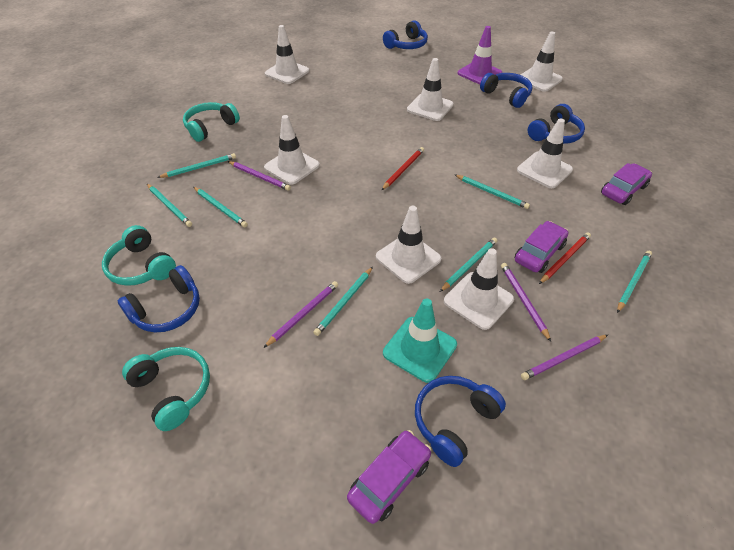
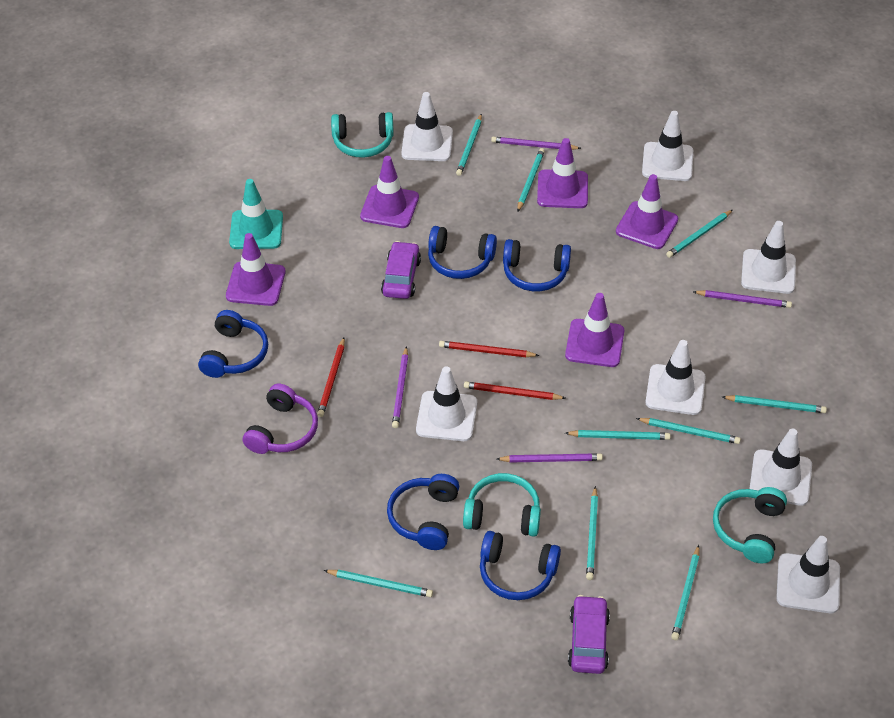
purple car: [347,430,431,524] [515,221,569,273] [601,163,652,205] = 3 -> [381,241,421,299] [568,595,610,674] = 2
purple headphones: none = 0 -> [243,384,318,454] = 1
purple traffic cone: [458,26,502,85] = 1 -> [226,233,285,306] [360,156,419,228] [537,138,588,208] [565,293,624,367] [616,174,678,249] = 5
red pencil: [382,147,424,190] [539,233,591,284] = 2 -> [317,338,345,417] [439,341,539,357] [464,382,566,400] = 3
turquoise pencil: [147,184,192,227] [157,153,236,178] [194,187,248,227] [313,267,373,336] [440,238,497,292] [455,175,530,209] [617,251,652,313] = 7 -> [324,570,433,597] [456,114,482,176] [517,148,545,212] [565,430,671,440] [586,486,598,580] [636,418,741,444] [666,210,733,258] [671,545,699,640] [722,395,827,413] = 9

